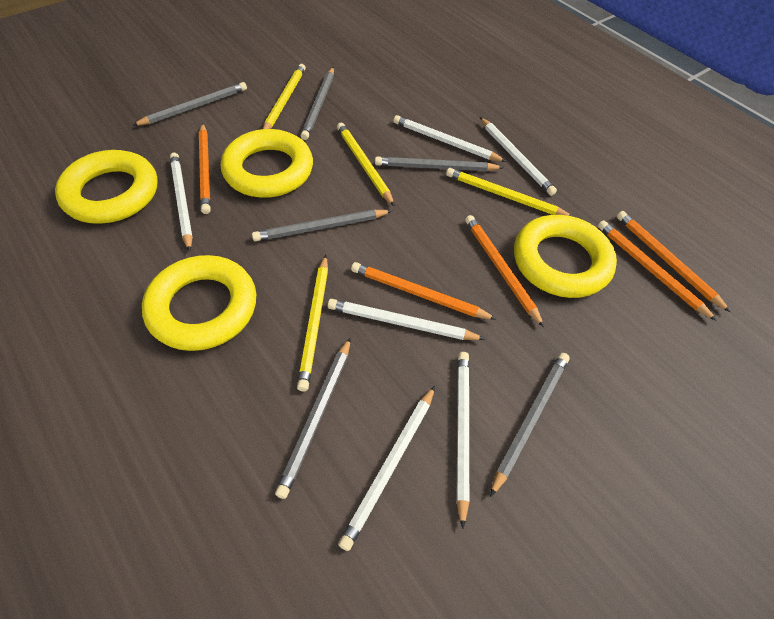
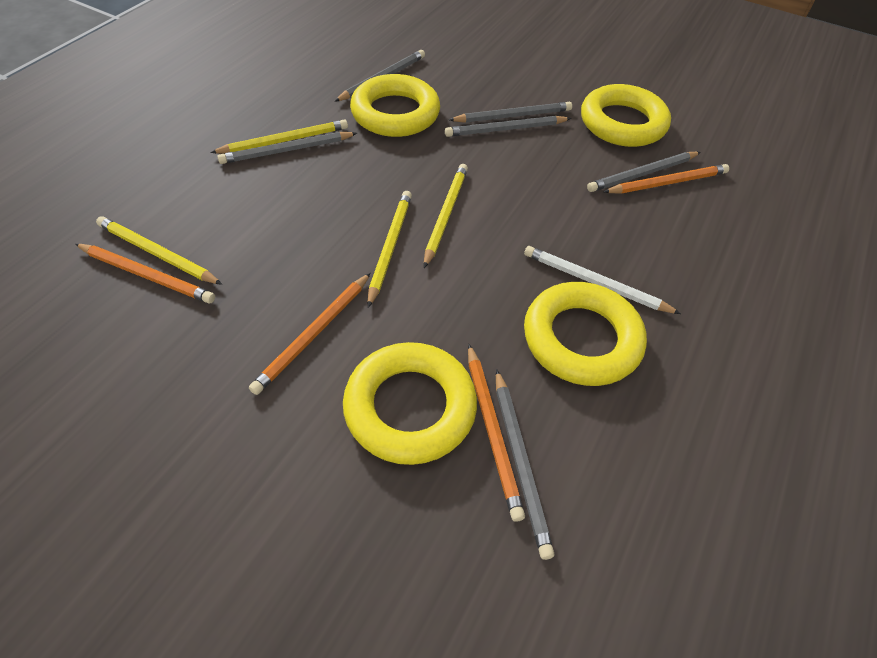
orange pencil: [199,123,211,214] [351,262,497,320] [465,215,544,327] [598,220,717,321] [617,211,731,313] = 5 -> [75,244,215,303] [249,273,371,395] [468,344,525,522] [604,164,729,194] = 4
white pencil: [170,153,193,252] [328,299,485,340] [338,386,435,551] [393,115,507,162] [456,352,469,529] [480,117,557,196] = 6 -> [524,246,681,314] = 1

